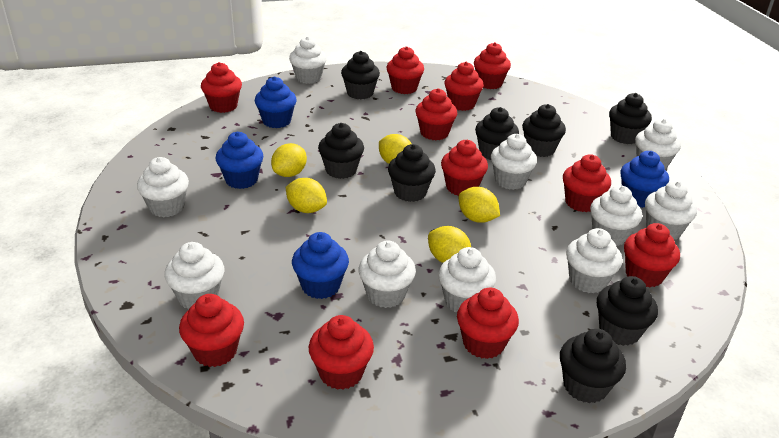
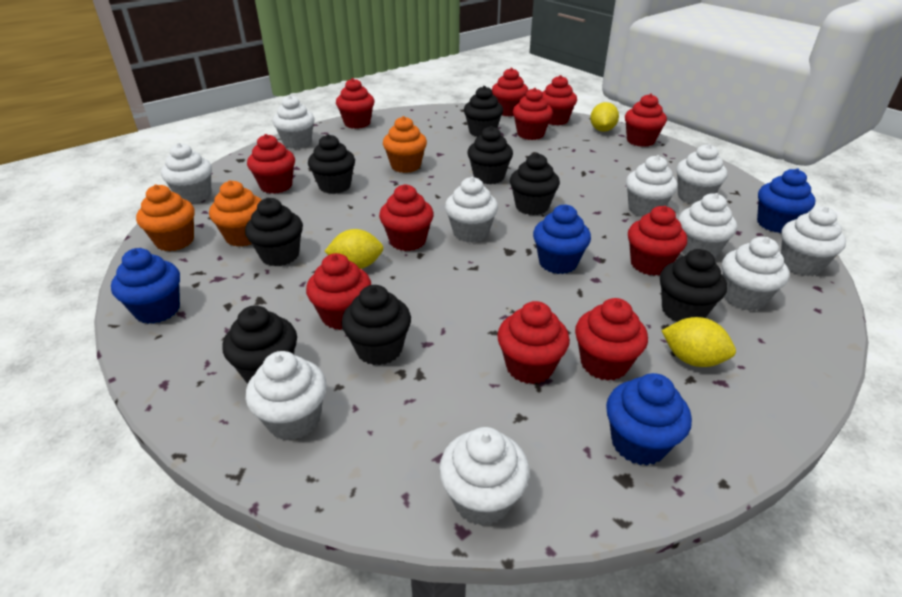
orange cupcake: none = 0 -> [136,184,195,251] [209,180,261,247] [383,116,427,173] = 3
yellow lemon: [271,143,307,177] [286,178,327,213] [379,134,412,164] [428,226,471,263] [459,187,500,223] = 5 -> [324,229,384,269] [590,102,619,132] [661,317,736,367] = 3

